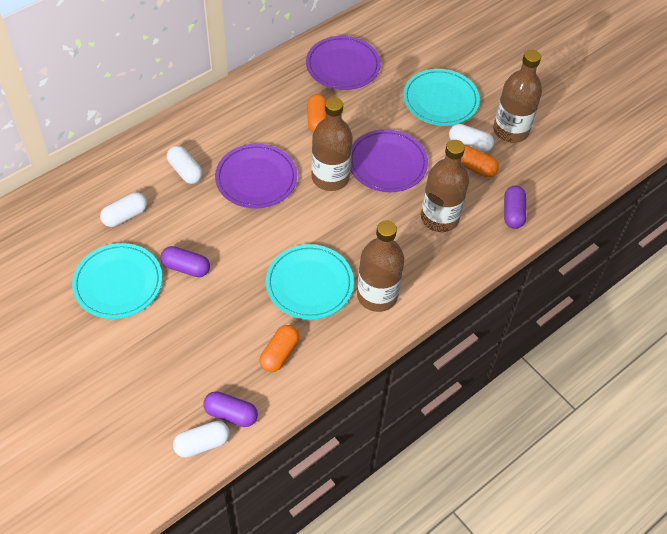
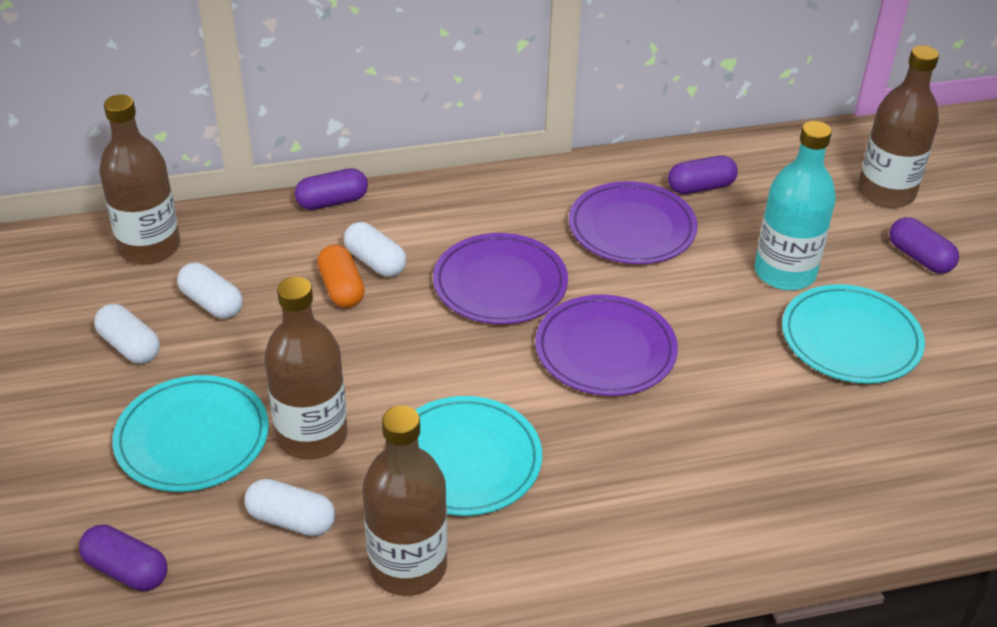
orange capsule: [260,325,299,372] [307,94,327,132] [461,145,499,177] = 3 -> [317,245,365,308] = 1
purple capsule: [161,246,210,277] [203,391,258,427] [504,186,526,229] = 3 -> [79,524,168,591] [295,168,368,210] [668,155,738,194] [889,217,959,274] = 4
turquoise bottle: none = 0 -> [755,121,836,290] = 1

